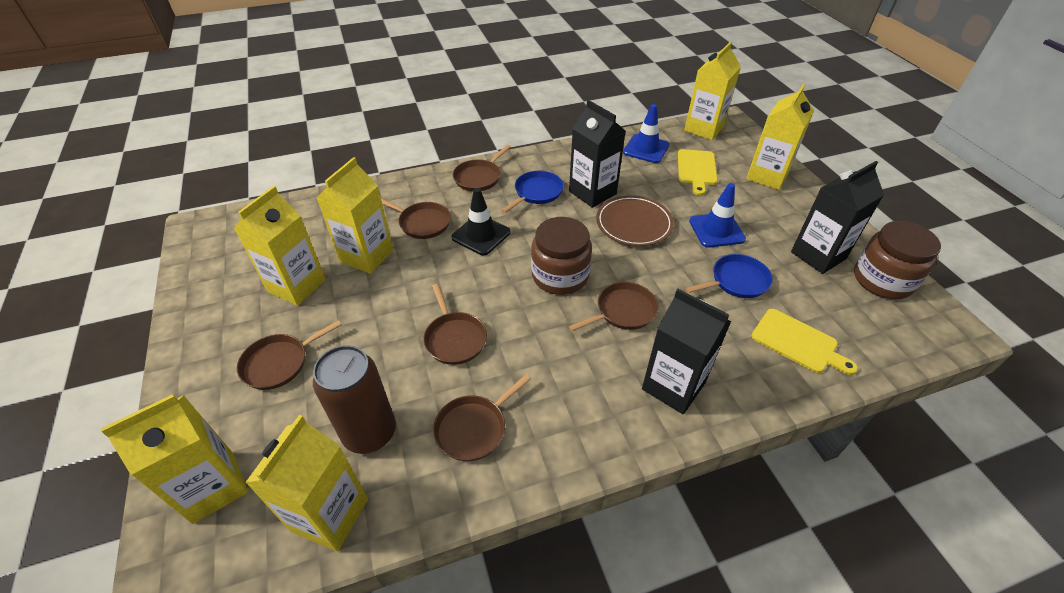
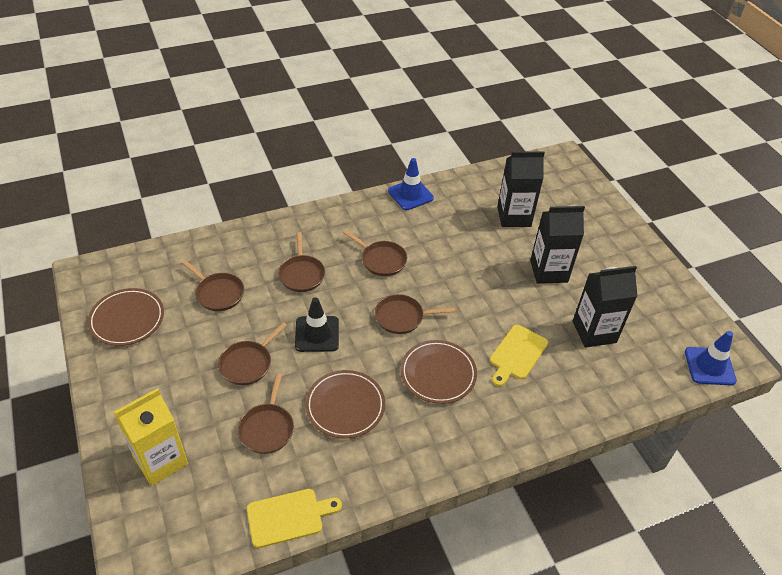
blue pan: [501,171,564,213] [686,254,773,298] = 2 -> none = 0
brown can: [313,345,396,454] = 1 -> none = 0
brown jar: [531,217,592,295] [854,221,941,299] = 2 -> none = 0
brown plate: [596,195,674,246] = 1 -> [88,288,164,346] [305,370,385,439] [400,340,477,404] = 3
yellow carton: [101,394,248,524] [234,186,326,306] [245,415,368,551] [317,157,393,274] [684,42,741,140] [746,84,814,190] = 6 -> [114,388,188,486] = 1

